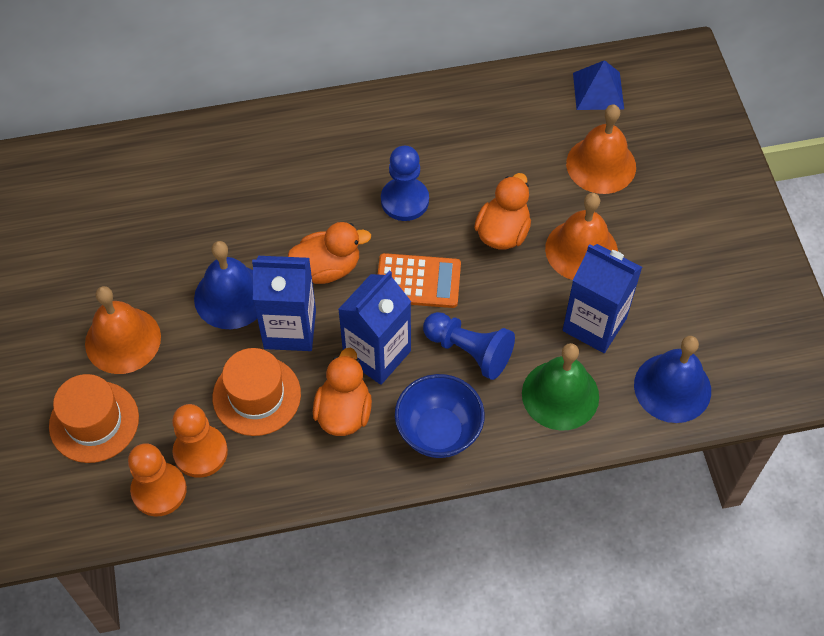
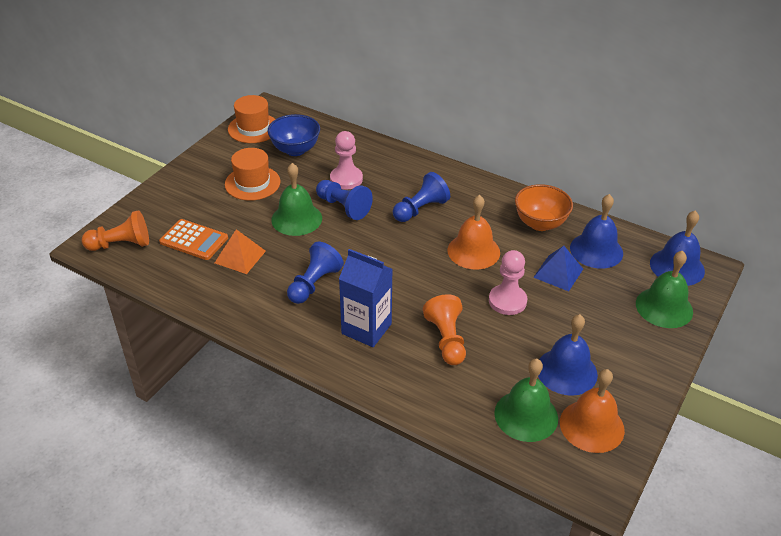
blue bell: [194,241,257,329] [634,336,711,423] = 2 -> [538,314,598,396] [570,194,623,269] [650,210,705,286] = 3
blue carton: [252,256,316,351] [338,271,411,385] [563,244,642,353] = 3 -> [339,249,393,347] = 1
blue pawn: [381,146,429,221] [423,312,515,380] = 2 -> [287,242,344,304] [316,180,373,220] [393,172,450,222] = 3
green bell: [522,343,599,431] = 1 -> [271,163,322,236] [494,359,558,442] [636,250,693,328] = 3
orange bell: [85,286,161,374] [545,193,618,280] [566,104,636,194] = 3 -> [448,195,500,270] [560,369,625,453] = 2
orange bowl: none = 0 -> [515,184,573,231] = 1
orange duck: [288,222,371,284] [313,348,372,436] [474,173,531,249] = 3 -> none = 0
orange pyramid: none = 0 -> [215,229,266,274] = 1
pink pawn: none = 0 -> [330,131,363,189] [489,250,527,315] = 2

